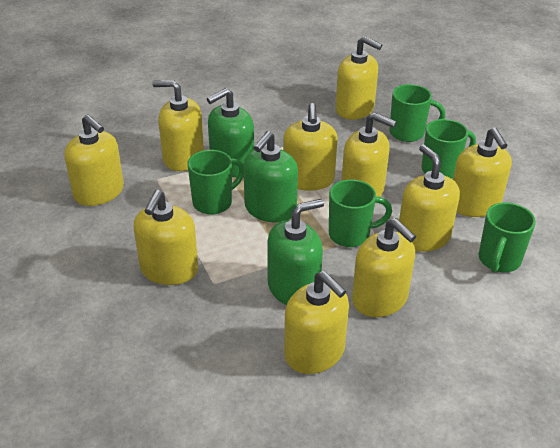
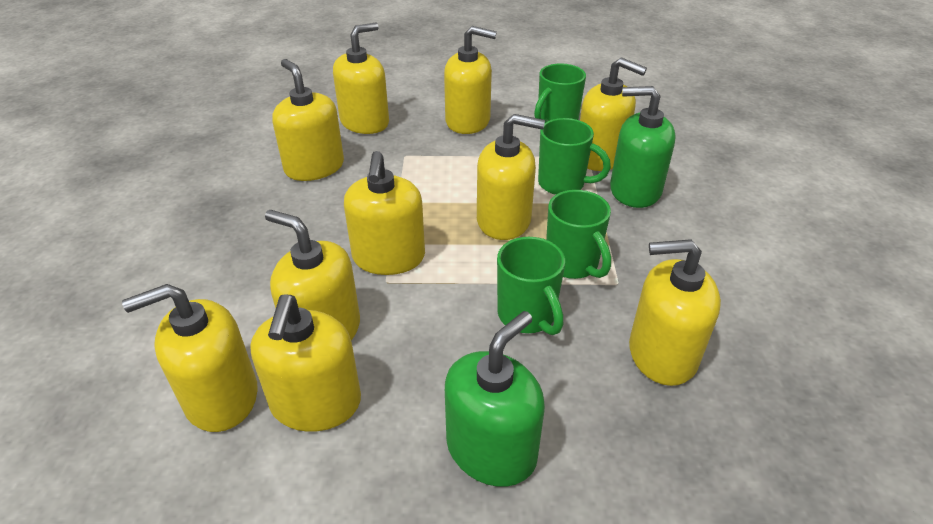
green mug: [187,150,244,215] [329,179,392,247] [389,84,445,142] [422,119,476,179] [479,202,536,272] = 5 -> [497,237,565,335] [534,63,586,123] [538,118,611,195] [546,190,611,279] = 4
green soap dispenser: [207,88,254,177] [243,131,298,223] [267,199,324,305] = 3 -> [445,311,545,487] [610,86,676,208] = 2

